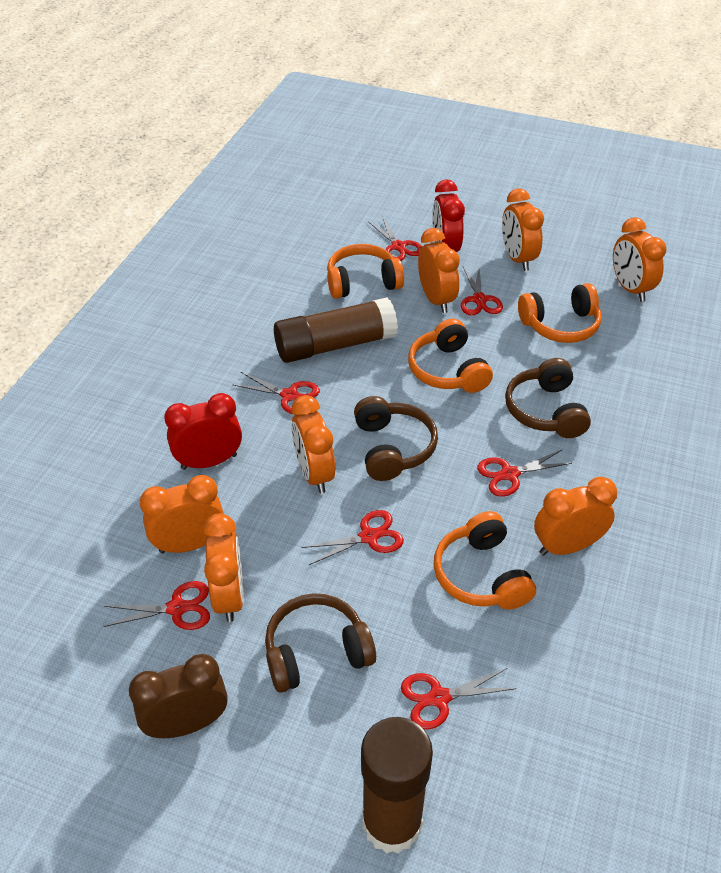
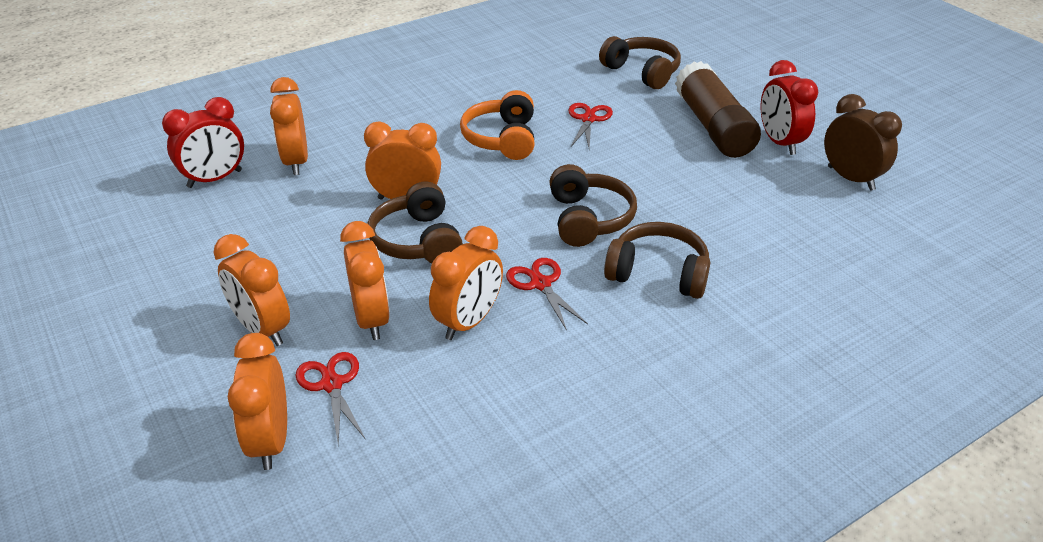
brown glue stick: [274,297,398,363] [361,717,433,854] = 2 -> [675,61,761,158] = 1
brown headphones: [265,593,376,693] [354,396,438,481] [505,358,591,438] = 3 -> [367,181,463,263] [549,164,637,247] [599,36,681,89] [604,222,710,299] = 4
orange clock: [140,475,224,553] [203,513,244,622] [291,395,335,493] [418,228,460,313] [502,188,544,271] [534,477,617,556] [613,217,667,302] = 7 -> [213,234,290,346] [228,333,287,470] [270,77,308,175] [340,221,390,340] [364,121,441,200] [429,226,503,340] = 6
orange headphones: [327,244,404,299] [408,318,493,393] [434,511,536,609] [518,283,602,343] = 4 -> [460,90,535,160] = 1
red scissors: [103,581,210,630] [232,372,320,415] [302,510,404,565] [368,217,422,261] [401,668,516,730] [461,267,503,315] [477,450,572,497] = 7 -> [295,352,365,445] [506,258,588,331] [568,103,613,148] = 3

